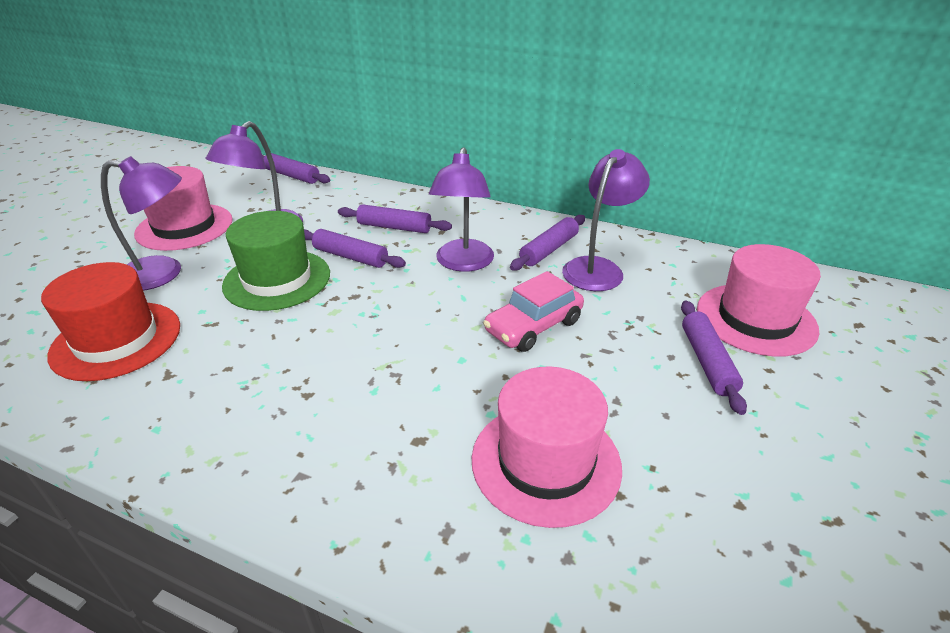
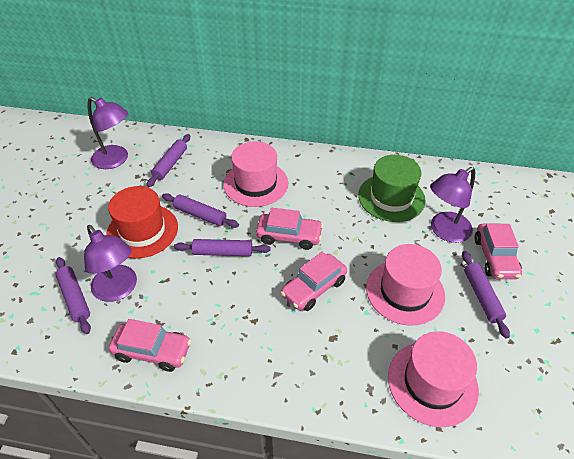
pink car: [483,271,584,352] = 1 -> [109,319,191,372] [256,208,323,250] [281,252,347,311] [474,223,522,279] = 4
purple lamp: [101,156,182,291] [206,121,303,222] [429,147,494,272] [562,149,650,291] = 4 -> [84,225,137,302] [87,97,128,169] [430,167,475,243] = 3

